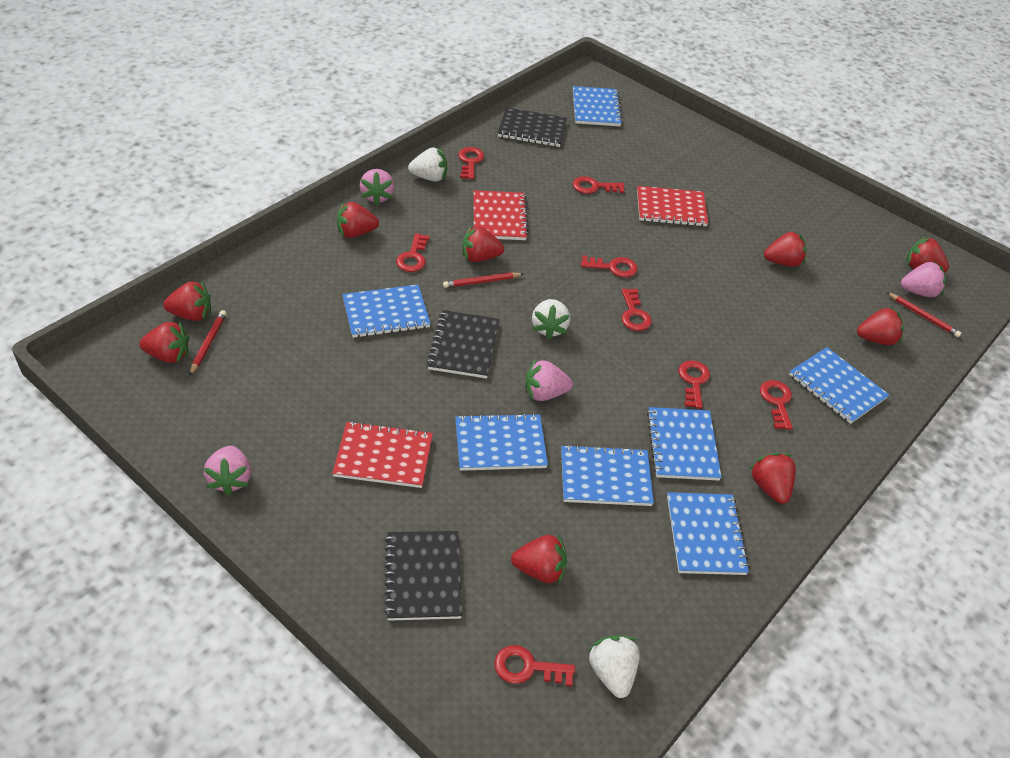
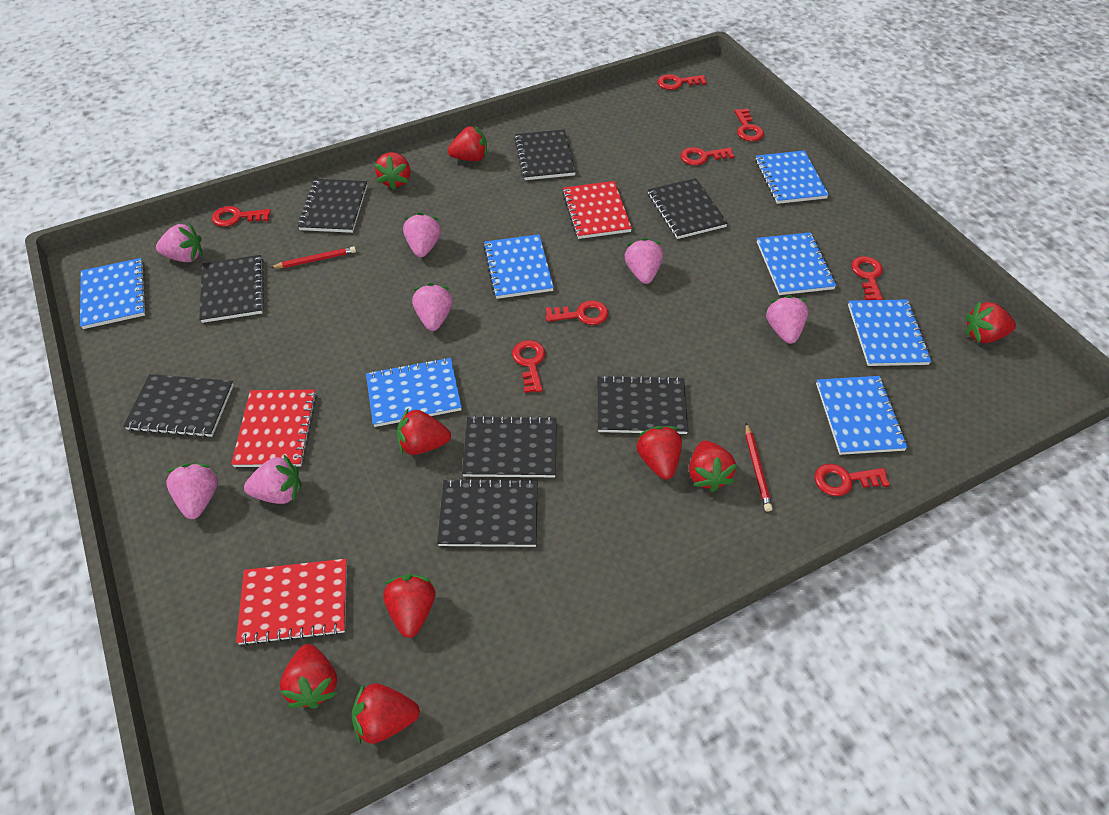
black notebook: [384,531,462,621] [427,310,500,378] [498,107,567,147] = 3 -> [123,374,234,437] [199,255,264,323] [298,179,368,233] [437,478,538,547] [462,415,557,477] [514,130,576,180] [598,375,688,434] [648,178,728,239] = 8
pink strawberry: [204,446,251,495] [360,169,394,205] [526,359,573,401] [901,261,946,297] = 4 -> [156,223,203,262] [166,463,219,519] [244,455,302,504] [403,212,441,257] [412,283,453,331] [625,238,663,284] [766,295,808,344] = 7
red pencil: [190,310,226,375] [443,272,523,288] [887,292,961,337] = 3 -> [270,246,356,268] [745,423,773,512] = 2
white strawberry: [408,148,447,182] [532,299,570,340] [588,636,640,698] = 3 -> none = 0

